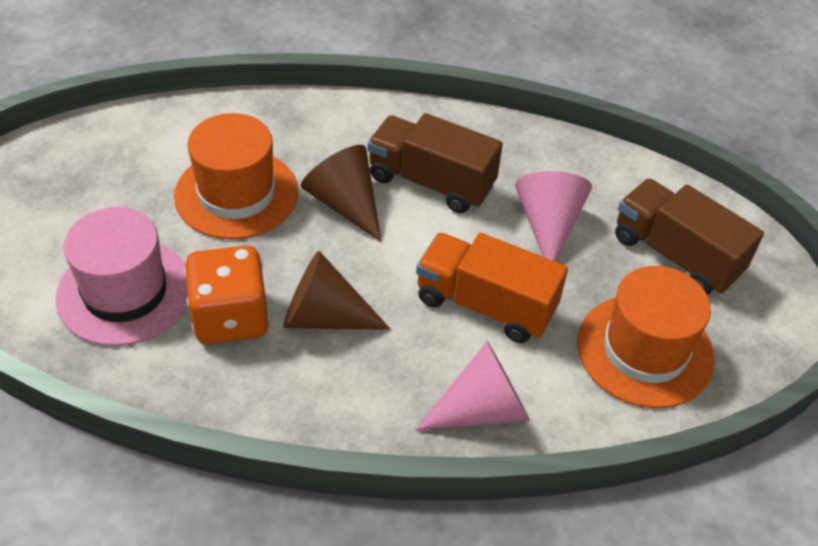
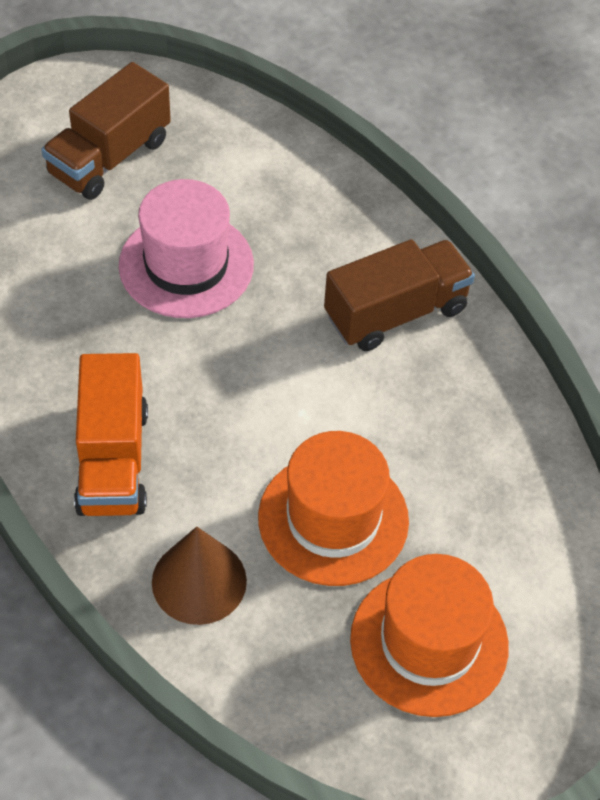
brown cone: [284,251,391,330] [301,145,382,242] = 2 -> [152,527,247,625] = 1
orange dice: [184,245,269,345] = 1 -> none = 0
pink cone: [415,341,530,430] [515,171,592,262] = 2 -> none = 0

